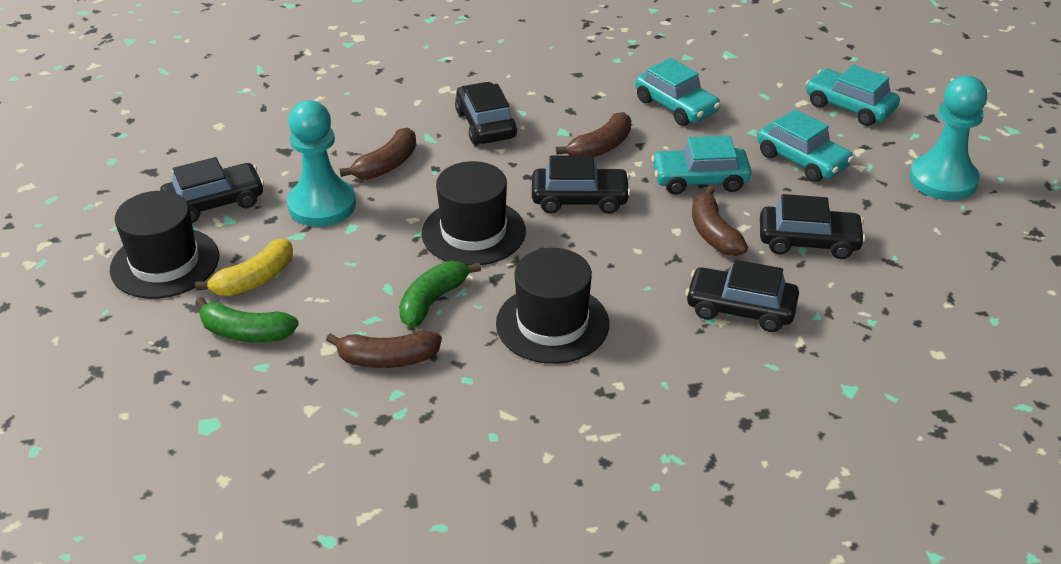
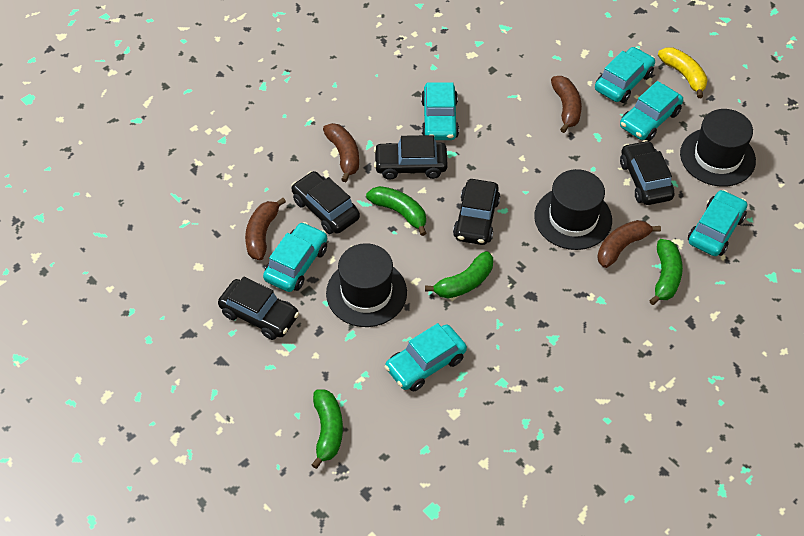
green banana: [195,297,299,342] [399,261,481,327] = 2 -> [311,389,343,469] [366,186,426,236] [425,251,493,298] [649,239,683,305] = 4
turquoise car: [635,58,721,126] [651,135,752,195] [757,109,854,182] [806,65,900,126] = 4 -> [263,222,327,292] [385,323,467,392] [421,82,459,140] [595,47,655,103] [620,81,683,141] [688,190,747,256] = 6
turquoise pawn: [287,100,356,227] [909,76,987,200] = 2 -> none = 0

